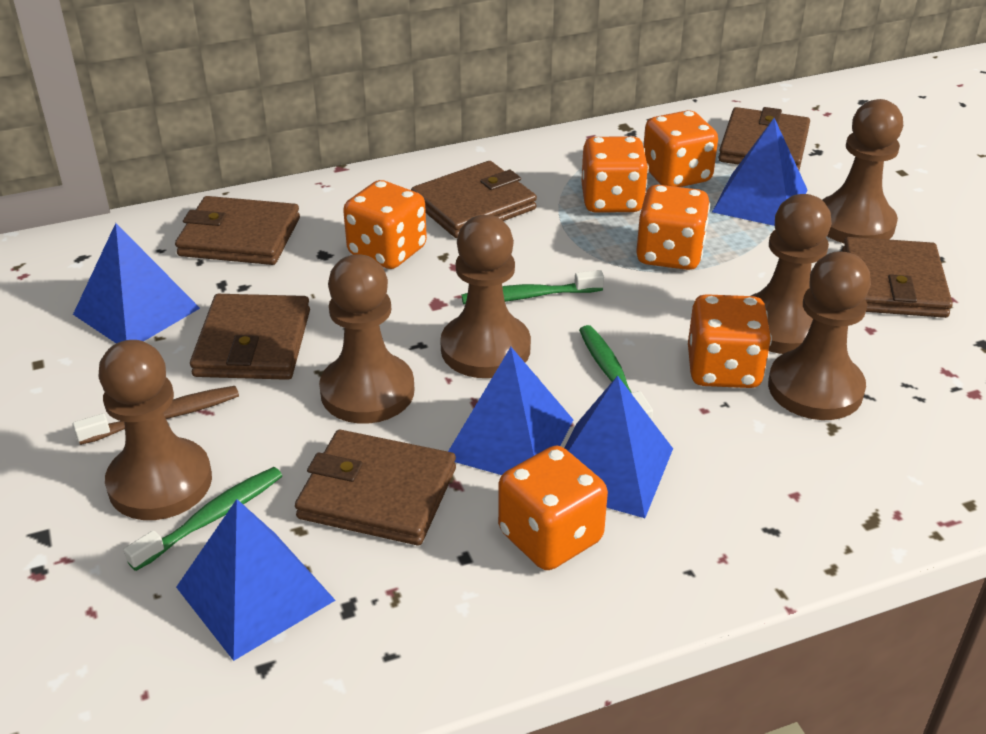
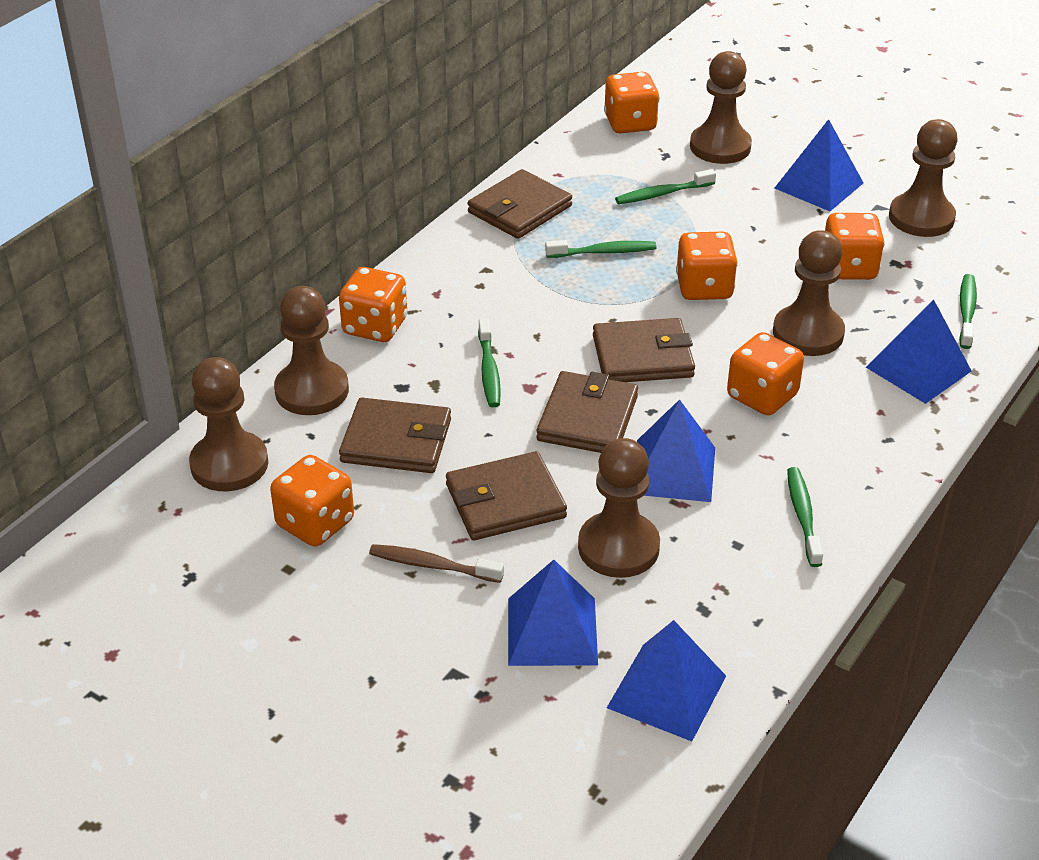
brown wallet: [175,196,300,265] [190,294,310,380] [295,430,456,545] [411,161,537,238] [718,107,810,170] [842,237,953,318] = 6 -> [339,398,451,473] [446,451,567,540] [468,169,572,239] [536,371,638,453] [593,318,695,382] = 5
green toothbrush: [124,467,282,571] [461,270,604,304] [579,325,653,420] = 3 -> [478,318,501,407] [545,240,657,258] [615,169,716,204] [787,467,823,567] [959,274,977,349] = 5

